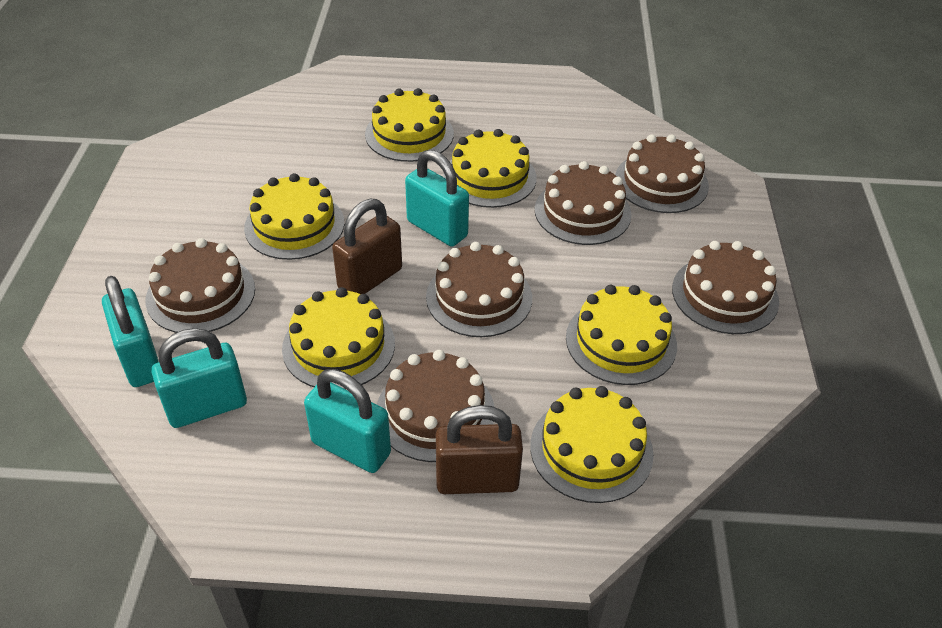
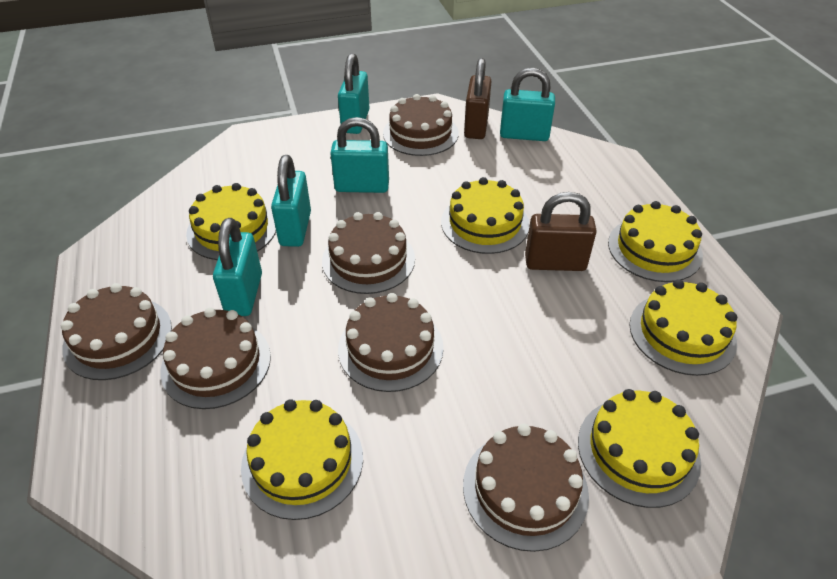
turquoise padlock: [102,276,159,387] [152,328,247,428] [304,369,391,473] [405,150,469,247] = 4 -> [213,218,262,316] [271,155,311,247] [330,117,389,193] [338,53,370,134] [500,68,555,141] = 5

